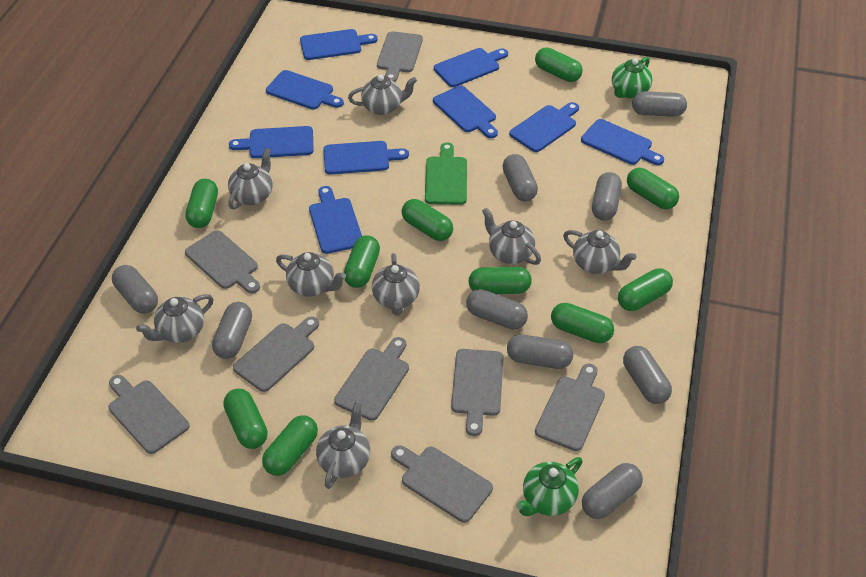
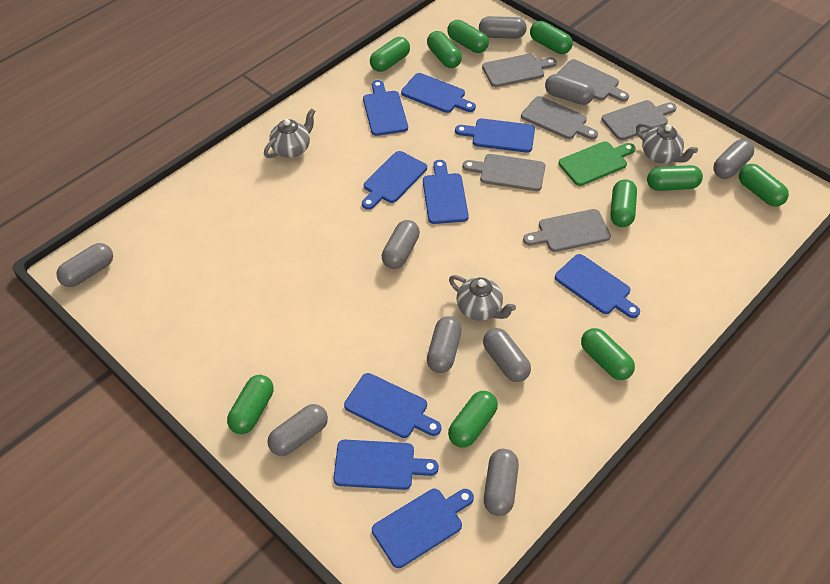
green teapot: [516,457,583,516] [612,57,652,98] = 2 -> none = 0
grey cutting board: [109,375,190,454] [185,230,260,293] [233,316,319,392] [334,337,409,421] [377,31,423,82] [391,445,493,523] [451,349,504,436] [535,364,605,451] = 8 -> [463,154,545,191] [482,54,557,87] [521,96,598,139] [523,209,611,252] [557,59,629,102] [602,100,677,140] = 6
grey teapot: [136,294,214,343] [228,148,272,209] [276,252,346,297] [316,402,370,489] [348,74,417,115] [372,253,420,316] [482,208,541,265] [563,230,637,274] = 8 -> [264,108,315,158] [449,275,516,321] [636,123,698,163] = 3

